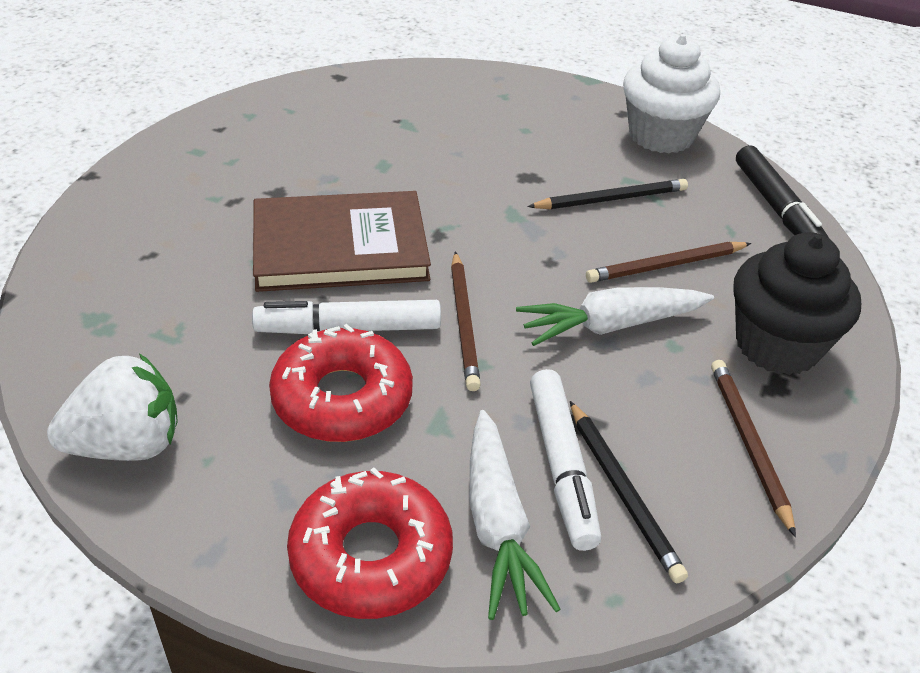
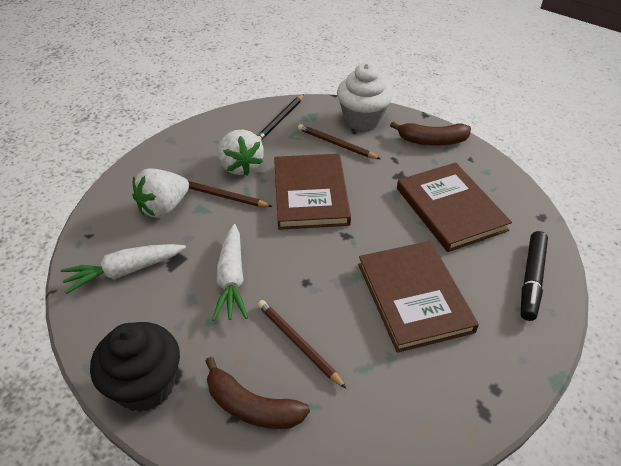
black pencil: [527,179,688,209] [570,401,688,583] = 2 -> [257,94,304,141] = 1
brown banana: none = 0 -> [205,357,310,429] [390,122,471,146] = 2
brown book: [253,191,431,292] = 1 -> [274,154,351,230] [358,241,479,353] [397,163,512,252] = 3
red donut: [269,324,413,442] [287,468,453,619] = 2 -> none = 0
white marker: [252,300,441,334] [530,369,601,551] = 2 -> none = 0
white strawberry: [47,353,178,461] = 1 -> [132,169,189,218] [218,129,264,176] = 2

